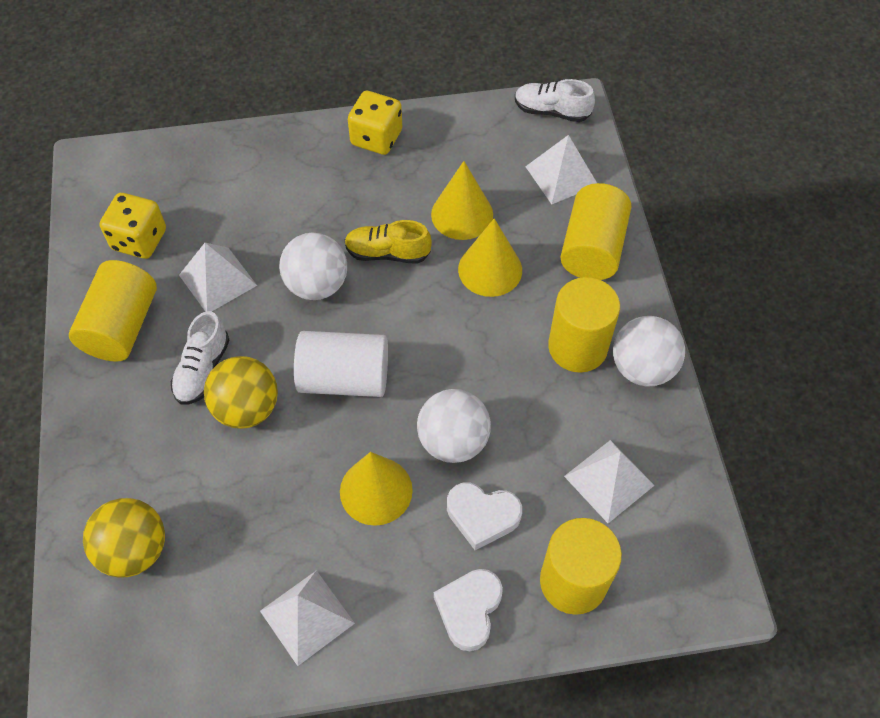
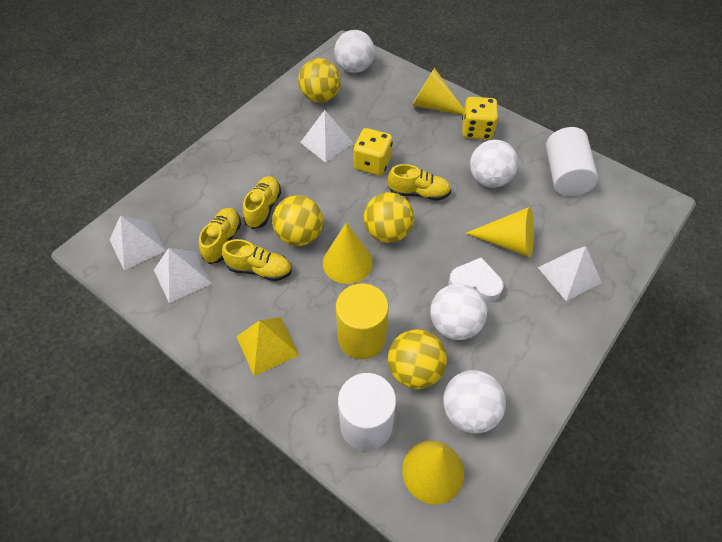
white ball: [279,232,347,300] [417,389,491,463] [613,316,685,386] = 3 -> [334,30,375,73] [430,284,487,340] [443,370,506,433] [470,140,518,188] = 4
white cylinder: [294,331,388,397] = 1 -> [338,373,396,451] [546,127,598,196] = 2
white heart: [434,569,503,651] [447,483,522,550] = 2 -> [449,257,503,302] = 1
white shoe: [171,311,230,405] [515,79,595,122] = 2 -> none = 0
yellow ball: [83,498,165,578] [204,356,278,429] = 2 -> [272,195,323,246] [298,58,341,103] [363,192,414,243] [388,329,447,389] = 4
yellow cone: [340,452,413,526] [431,161,493,240] [458,218,522,297] = 3 -> [323,223,373,284] [402,441,464,504] [412,68,464,115] [465,207,534,258] = 4
yellow cylinder: [69,260,157,362] [540,518,622,615] [548,277,620,372] [560,183,631,280] = 4 -> [336,283,389,359] = 1
yellow pyramid: none = 0 -> [236,317,299,376] = 1
yellow shoe: [345,220,432,264] = 1 -> [199,208,241,264] [222,239,292,281] [243,176,281,229] [388,164,451,201] = 4

